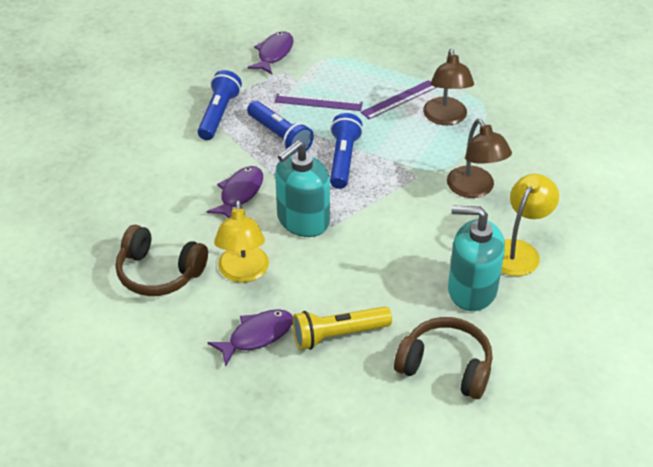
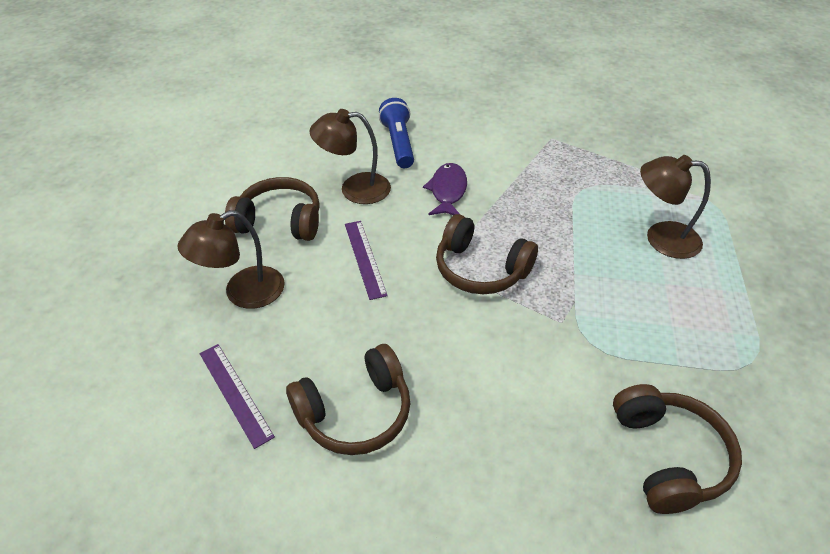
blue flashlight: [198,70,242,140] [247,101,314,154] [330,113,363,189] = 3 -> [379,98,414,168] = 1
brown headphones: [116,225,208,296] [394,317,493,399] = 2 -> [225,177,320,241] [286,344,410,455] [436,214,538,294] [613,384,742,514] = 4
brown lamp: [423,49,474,125] [447,119,512,198] = 2 -> [178,210,285,309] [310,109,391,204] [640,155,711,259] = 3
purple fish: [207,166,263,218] [208,309,293,367] [247,31,293,74] = 3 -> [423,163,467,215] = 1
turquoise soap dispenser: [275,140,330,237] [448,205,505,311] = 2 -> none = 0
yellow flashlight: [292,306,392,350] = 1 -> none = 0
yellow lamp: [214,200,269,283] [501,174,559,276] = 2 -> none = 0

